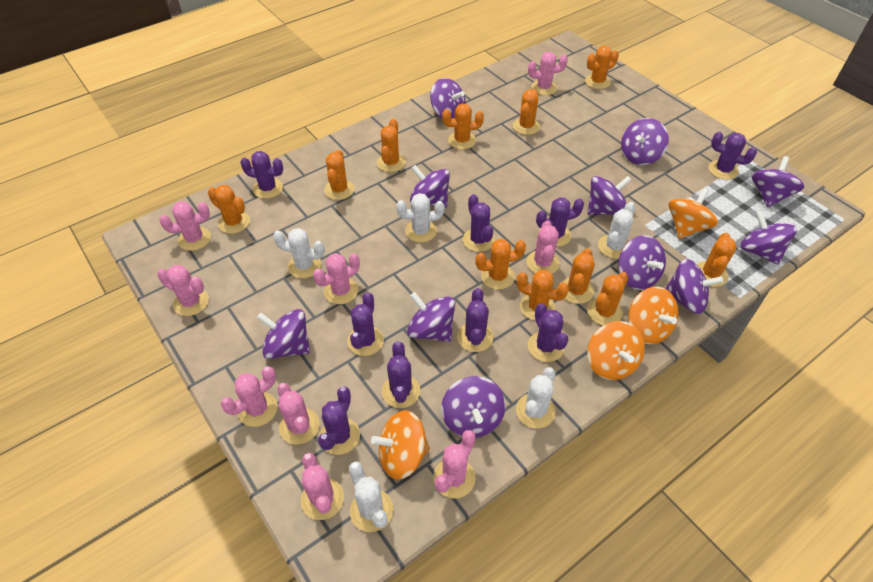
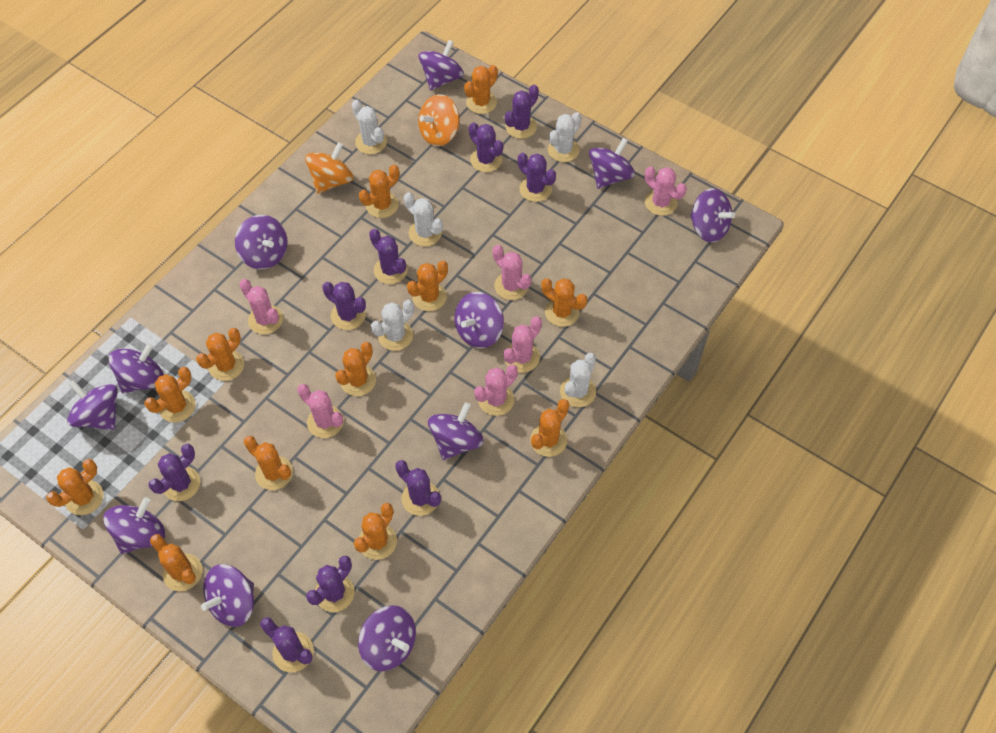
orange cactus: [208,185,250,234] [324,150,354,200] [377,119,406,172] [442,103,484,149] [475,239,526,290] [513,89,540,135] [516,270,569,321] [561,248,595,304] [585,46,619,89] [587,272,628,325] [697,233,737,287] = 11 -> [46,459,104,515] [144,367,196,423] [150,534,202,591] [196,328,244,381] [244,436,293,490] [335,342,376,396] [354,503,397,560] [359,164,399,218] [407,261,448,311] [464,65,498,114] [530,399,569,457] [541,278,587,327] = 12
orange spinning top: [371,410,430,480] [587,321,645,380] [628,287,678,345] [669,188,718,239] = 4 -> [305,142,353,194] [418,94,459,146] = 2
pink cactus: [158,265,209,316] [160,201,211,251] [221,366,277,427] [277,383,320,445] [301,453,344,520] [313,253,360,304] [433,430,476,498] [526,221,560,274] [528,52,568,95] = 9 -> [239,279,283,334] [297,384,344,438] [474,364,518,416] [493,245,532,300] [504,316,542,373] [645,166,687,216] = 6

